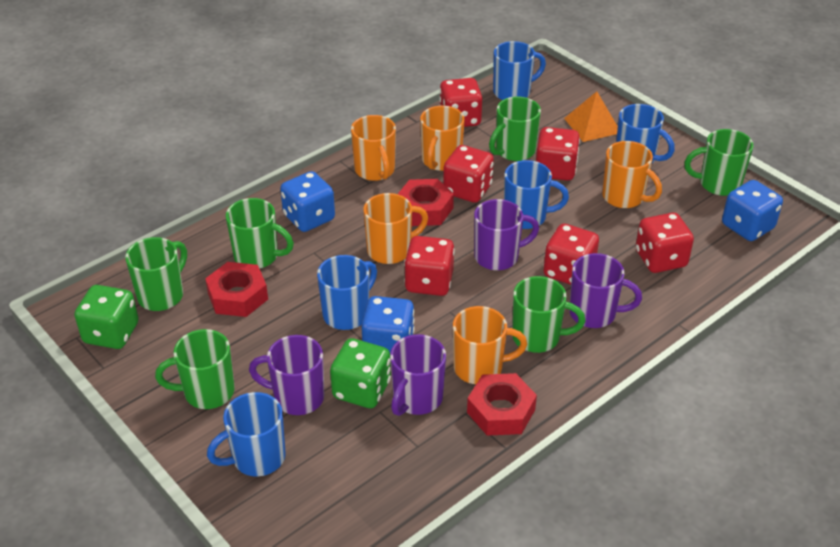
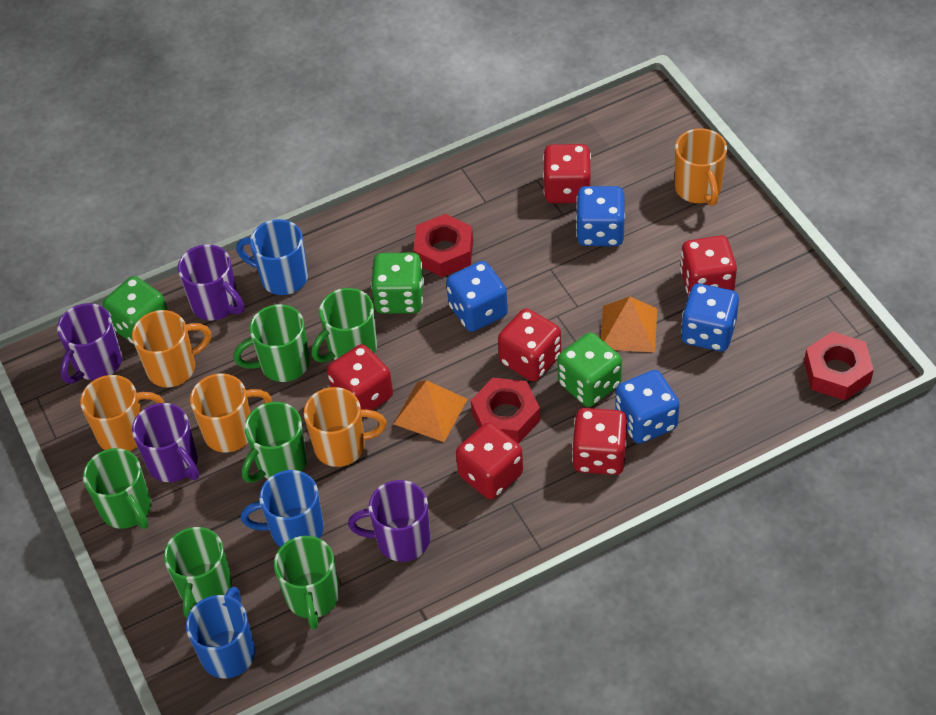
blue dice: [280,171,335,232] [361,296,415,352] [722,180,783,241] = 3 -> [446,261,508,332] [576,186,625,246] [615,370,679,444] [681,283,739,351] = 4
blue mug: [207,392,286,477] [317,255,377,330] [493,41,546,100] [504,160,569,229] [616,104,675,164] = 5 -> [186,587,255,679] [236,219,308,295] [241,470,324,547] = 3
green dice: [74,285,139,349] [330,338,391,408] = 2 -> [103,276,168,344] [371,253,424,314] [557,332,622,407] = 3
orange pyramid: [564,91,618,142] = 1 -> [394,380,468,442] [601,297,657,352] = 2

